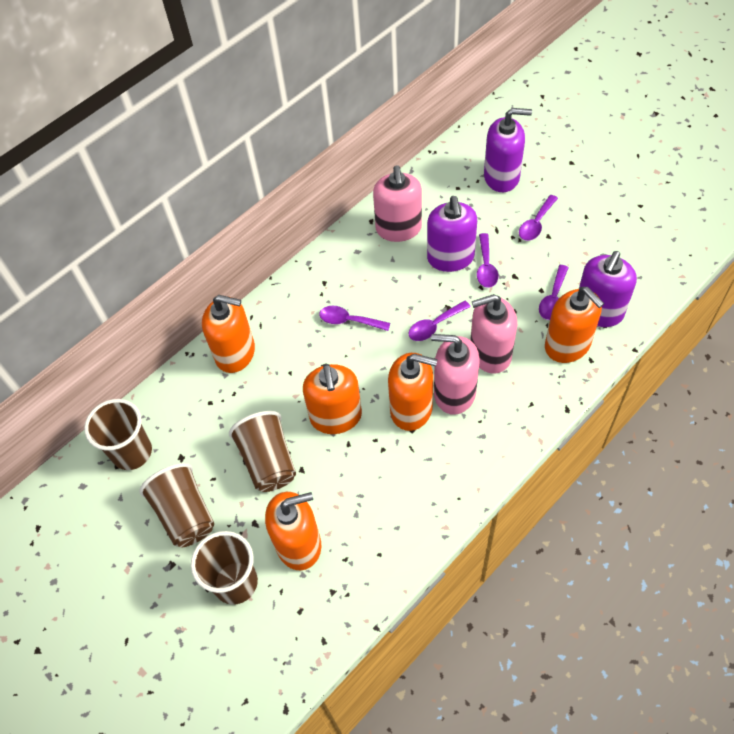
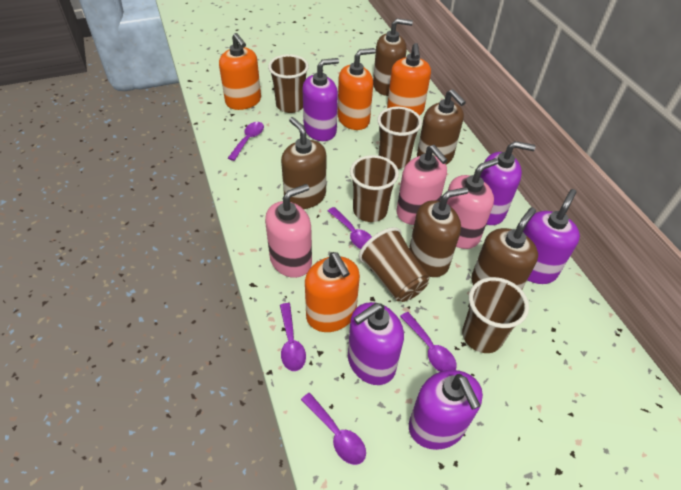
brown cup: [84,399,152,470] [139,463,214,547] [191,531,258,605] [229,411,296,492] = 4 -> [268,54,309,113] [350,155,399,222] [359,227,429,302] [377,107,422,169] [462,277,529,353] = 5
brown soap dispenser: none = 0 -> [281,117,327,209] [373,18,413,96] [409,187,468,277] [417,89,466,165] [471,207,538,290] = 5
orange soap dispenser: [202,295,255,373] [265,492,321,570] [303,364,362,434] [388,353,438,431] [545,287,605,363] = 5 -> [219,33,261,110] [305,252,360,332] [338,48,376,130] [387,43,431,116] = 4
purple soap dispenser: [427,196,477,272] [484,108,532,192] [579,251,637,327] = 3 -> [303,58,339,141] [348,302,404,385] [409,370,483,450] [480,141,535,225] [523,189,580,284] = 5

